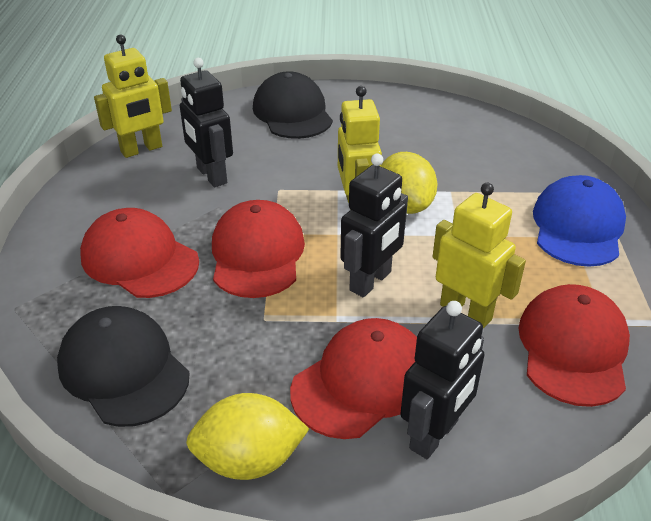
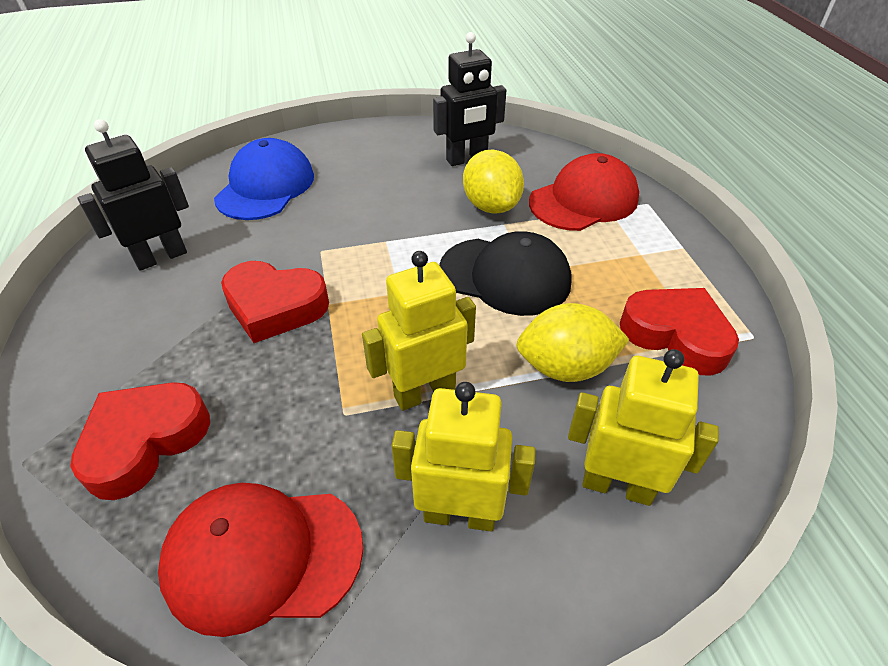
black cap: [57,306,190,427] [253,71,333,139] = 2 -> [439,231,572,316] = 1
black robot: [180,58,233,187] [340,153,408,297] [400,301,485,459] = 3 -> [77,119,189,271] [433,32,507,166] = 2
red cap: [80,208,199,298] [212,200,305,298] [290,318,417,439] [518,284,630,407] = 4 -> [158,483,363,637] [529,153,639,231] = 2
red heart: none = 0 -> [70,382,210,500] [221,261,329,343] [620,288,739,376] = 3

